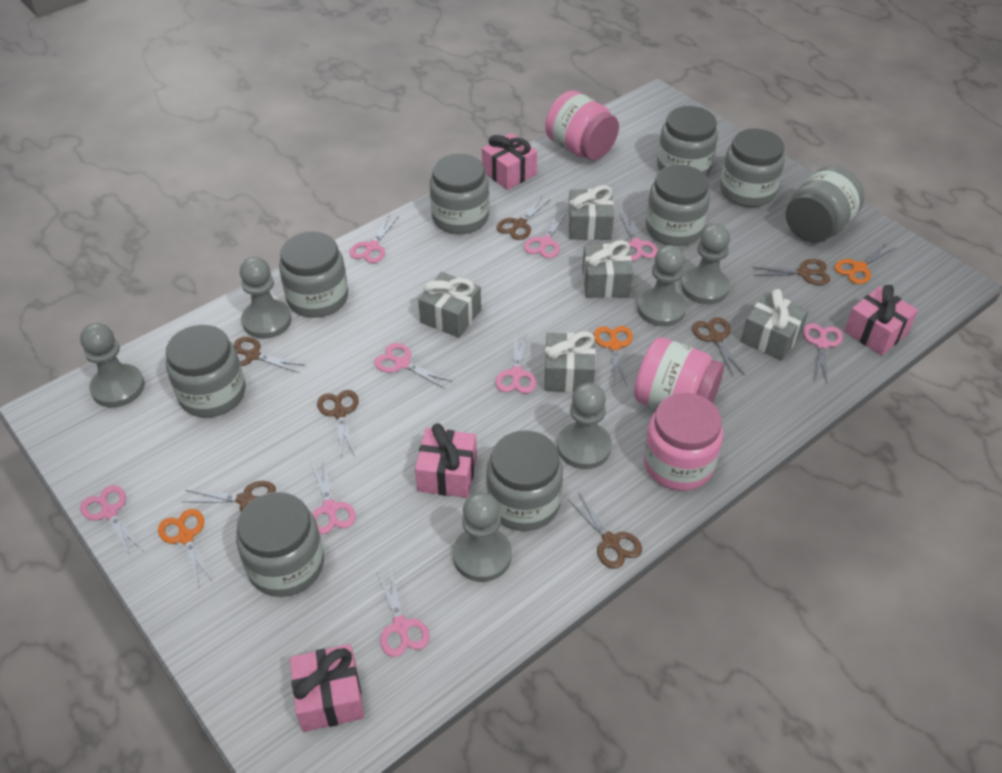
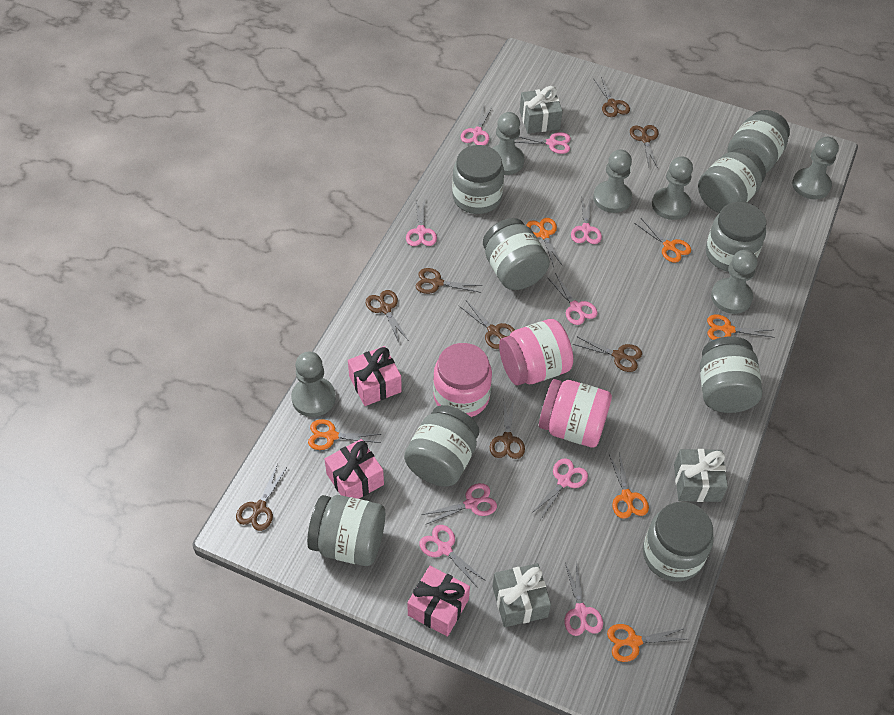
brown scissors: [183,481,276,512] [234,337,304,373] [317,390,359,458] [497,197,551,240] [568,492,642,569] [692,317,745,377] [752,259,830,285] = 7 -> [236,466,287,531] [366,290,409,342] [416,268,483,294] [459,300,515,349] [490,399,525,459] [573,336,642,372] [593,76,630,117] [630,125,659,168] = 8
grey gift: [418,272,481,338] [544,331,596,392] [568,185,614,240] [582,240,633,298] [741,289,809,361] = 5 -> [492,563,551,627] [519,86,563,134] [674,449,728,502] = 3
orange scissors: [158,509,213,586] [594,326,633,386] [835,243,895,284] = 3 -> [308,419,381,450] [526,218,563,267] [607,624,686,662] [609,452,649,519] [634,218,691,263] [707,315,775,340] = 6
pink gift: [290,644,364,732] [415,423,477,498] [482,133,537,190] [844,285,918,355] = 4 -> [324,439,384,499] [348,346,402,406] [407,566,470,637] = 3

